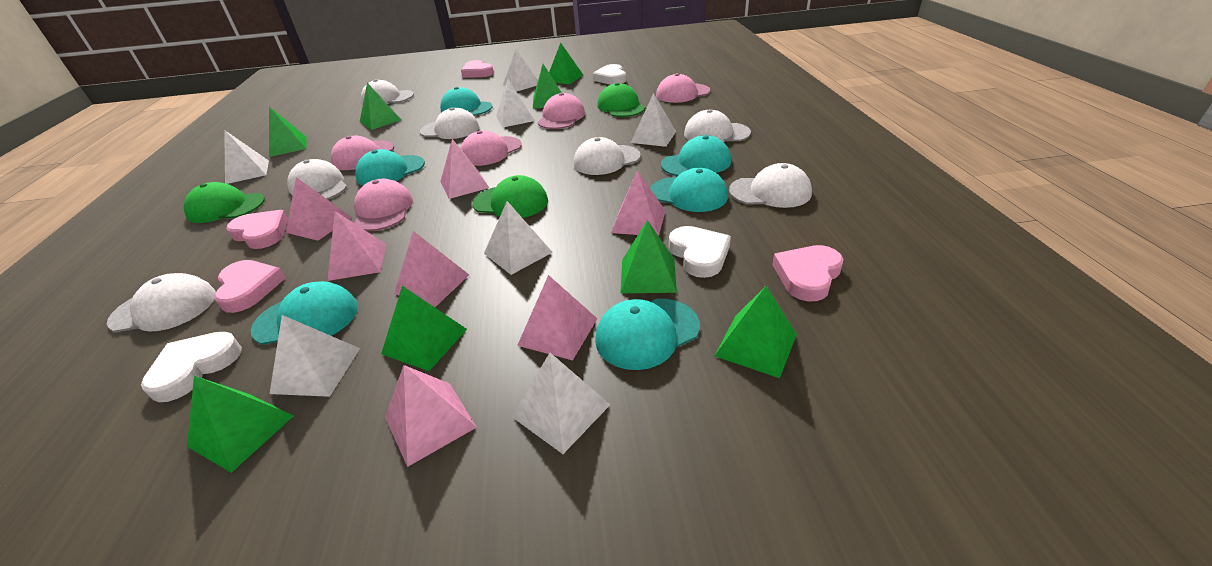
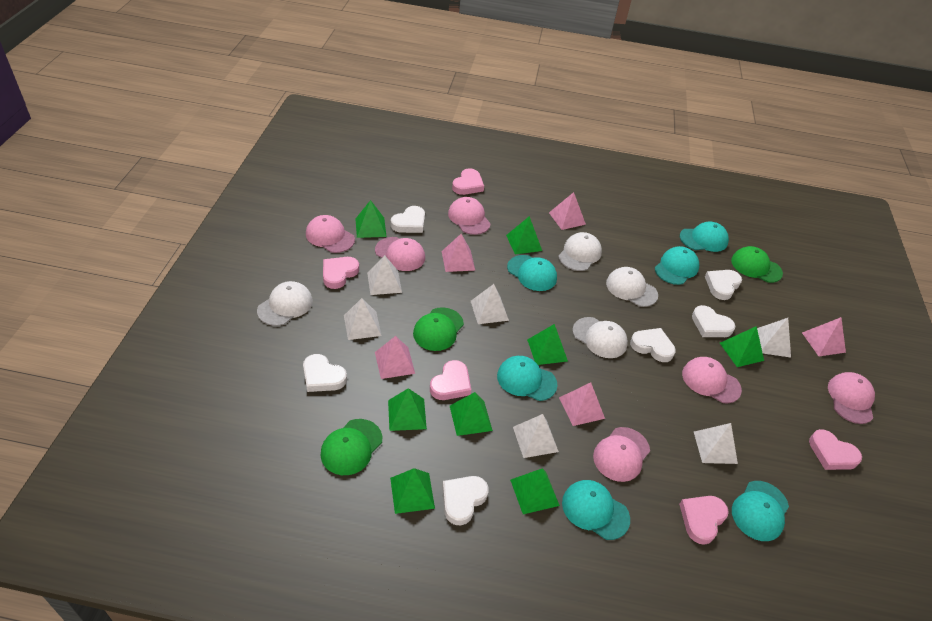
pink cap: [331,136,394,170] [354,179,413,231] [460,130,522,166] [537,93,585,129] [656,73,710,103] = 5 -> [306,215,355,253] [375,237,425,271] [448,197,491,235] [593,427,650,482] [682,357,742,403] [828,372,875,424] = 6
pink heart: [214,260,286,313] [226,210,288,249] [461,60,494,78] [772,245,843,301] = 4 -> [323,257,359,289] [430,360,471,400] [452,168,484,195] [679,496,729,545] [809,429,862,470] = 5
pink pyramid: [286,177,352,241] [327,211,387,281] [385,365,477,467] [394,231,469,307] [440,139,489,199] [517,275,597,360] [611,170,665,236] = 7 -> [375,336,415,379] [442,234,475,272] [549,192,586,230] [559,382,605,426] [802,317,846,356] = 5
white cap: [107,273,216,332] [287,159,347,199] [361,79,414,104] [420,107,479,139] [574,137,641,175] [684,109,751,142] [729,163,812,208] = 7 -> [257,281,313,326] [558,232,602,271] [572,317,628,358] [606,267,658,307] = 4
white heart: [141,332,242,402] [592,64,626,85] [669,226,731,278] = 3 -> [303,354,347,392] [391,206,425,233] [442,476,489,525] [630,328,676,362] [692,305,736,337] [705,270,742,300] = 6
white pyramid: [224,130,269,184] [269,315,360,397] [484,201,553,275] [496,79,535,128] [503,49,538,92] [512,353,610,454] [631,93,676,147] = 7 -> [344,298,382,340] [367,255,402,295] [471,284,509,324] [513,414,559,458] [694,423,738,464] [757,318,791,358] = 6

